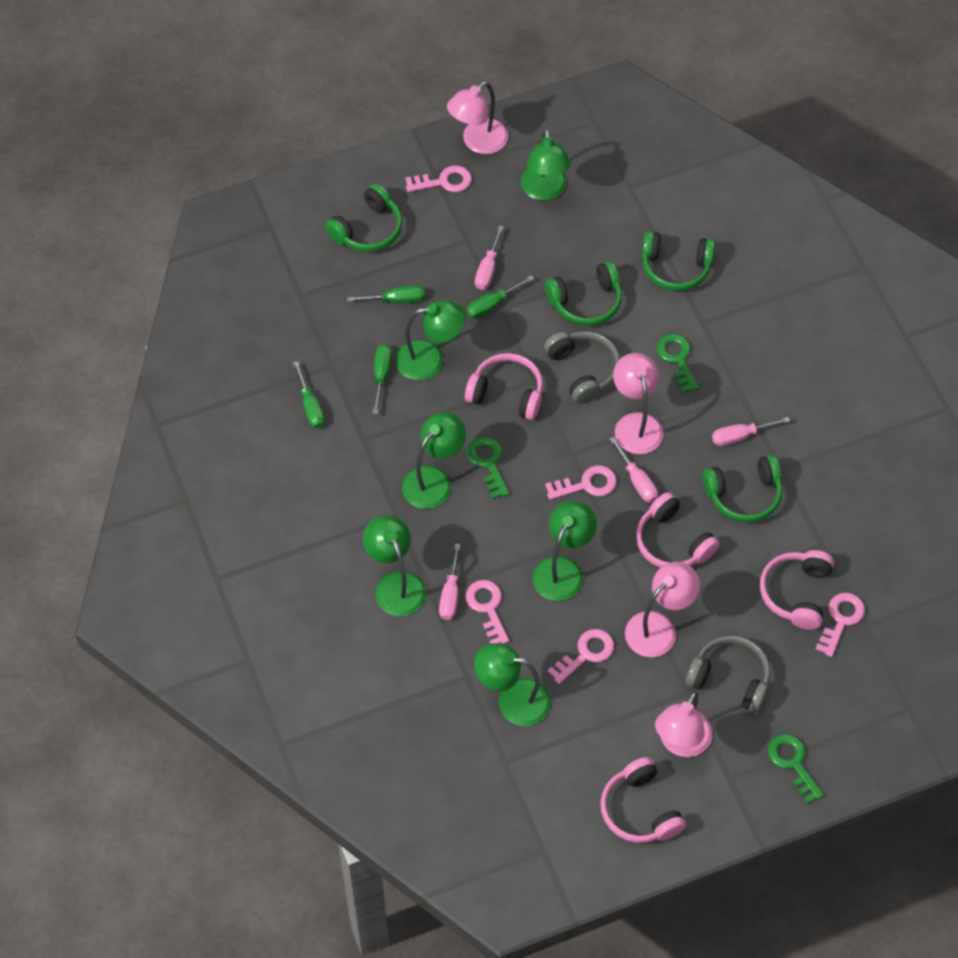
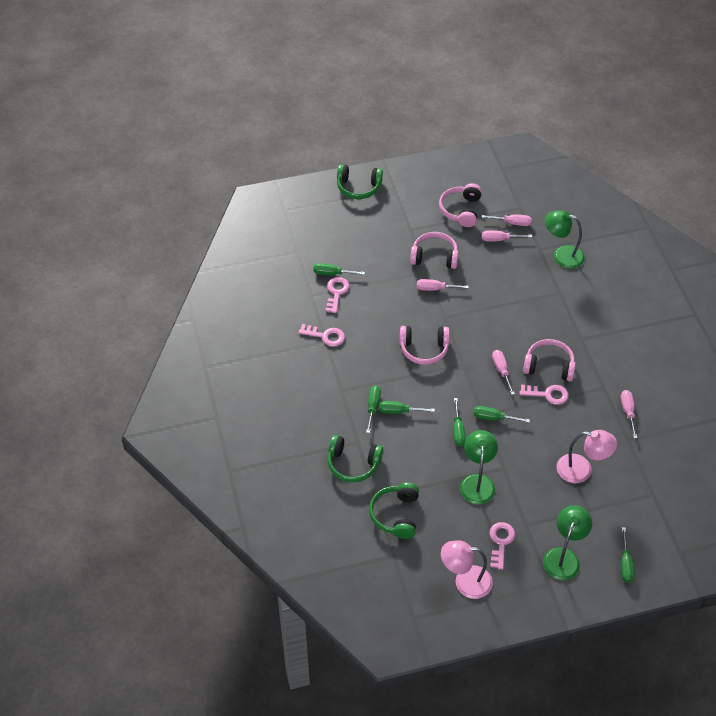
green headphones: [325,184,403,252] [545,261,622,326] [642,231,715,291] [702,455,782,523] = 4 -> [327,435,383,482] [337,164,383,199] [369,483,419,539] = 3
green key: [467,437,509,499] [656,334,699,393] [768,734,824,804] = 3 -> none = 0
green lamp: [363,515,426,616] [395,300,466,380] [402,412,466,509] [474,643,551,726] [521,128,571,201] [533,500,597,601] = 6 -> [460,430,498,505] [543,505,592,580] [545,210,585,269] = 3
green screwdriver: [293,361,325,428] [347,285,425,303] [372,344,392,414] [467,276,534,319] = 4 -> [313,263,365,275] [366,385,381,433] [379,401,435,414] [453,398,466,447] [474,406,530,422] [621,527,634,583] = 6
grey headphones: [544,331,620,404] [685,636,770,713] = 2 -> none = 0
pink key: [405,165,472,192] [466,580,509,644] [545,465,617,500] [547,629,614,684] [816,592,865,657] = 5 -> [298,324,345,347] [326,277,349,313] [490,522,515,570] [520,385,569,405] = 4
pink lamp: [447,81,508,154] [613,353,664,454] [625,562,700,657] [655,691,712,757] = 4 -> [441,540,493,599] [557,430,617,483] = 2
pink screwdriver: [439,544,460,620] [475,225,504,290] [610,437,658,503] [712,417,790,446] = 4 -> [417,279,469,291] [482,215,532,226] [482,230,532,241] [492,350,515,395] [621,390,637,438] = 5

